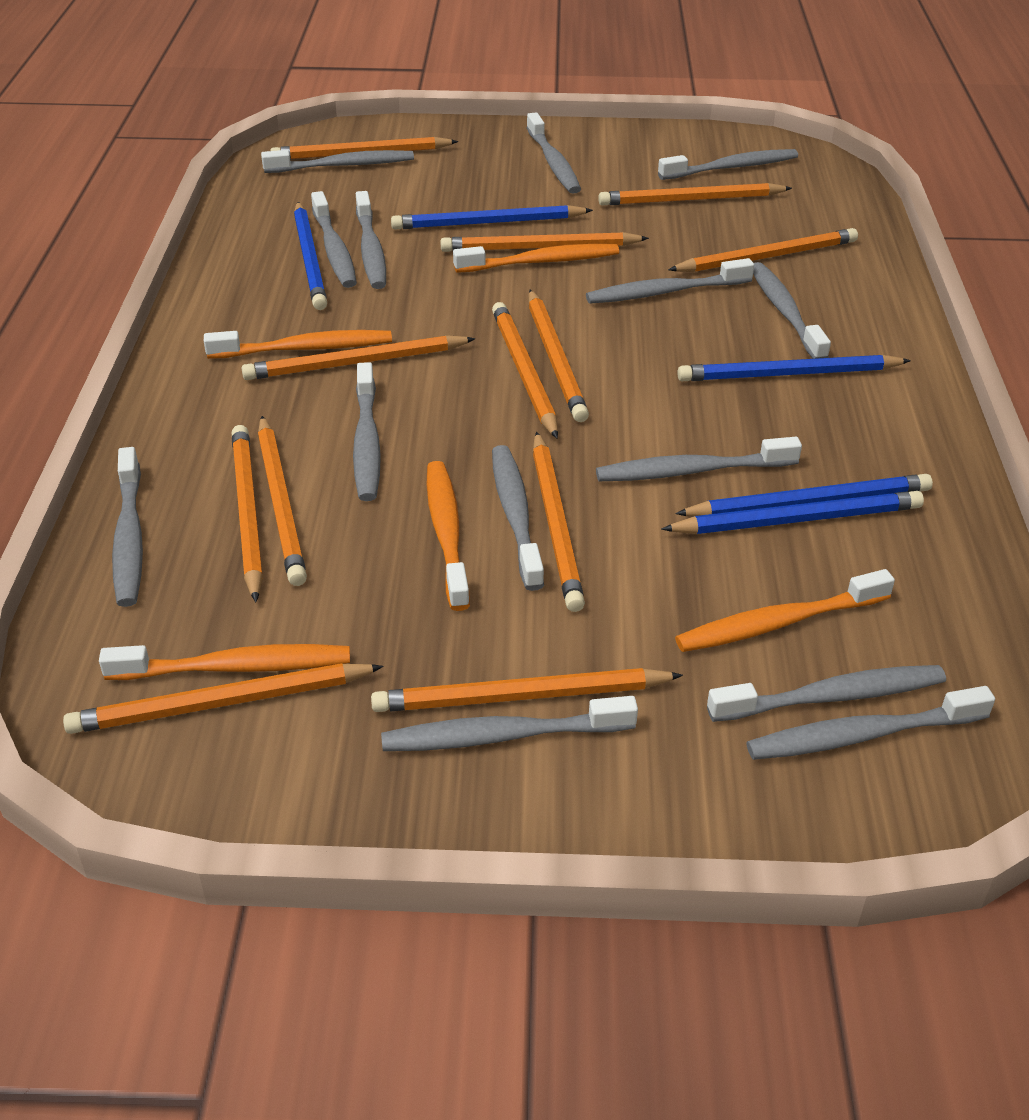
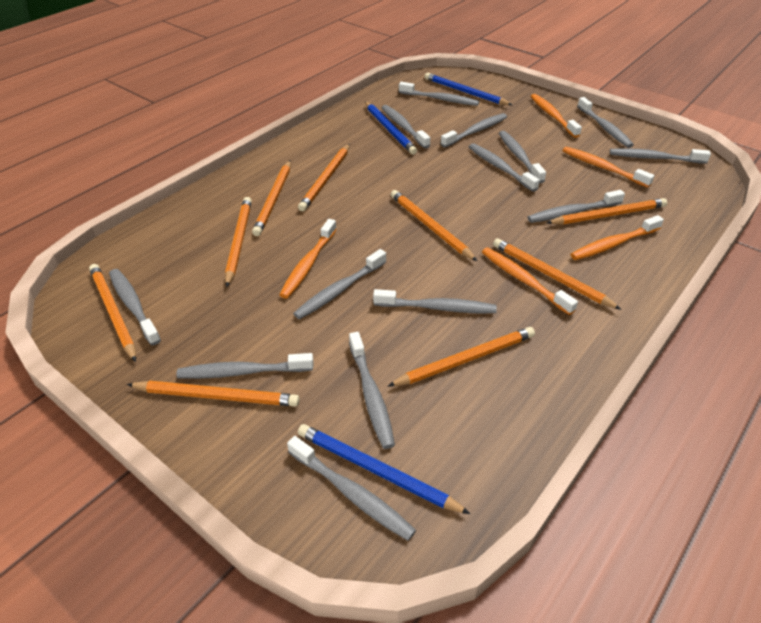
blue pencil: [294,202,327,310] [391,205,593,229] [661,491,924,534] [675,474,933,517] [677,355,911,381] = 5 -> [298,424,470,514] [365,102,417,155] [425,73,512,105] = 3
orange pencil: [63,663,384,734] [232,425,263,602] [242,335,475,380] [258,416,307,586] [270,137,458,160] [371,668,683,712] [441,232,649,252] [492,302,558,438] [529,290,589,422] [533,432,585,612] [598,183,792,205] [668,228,858,272] = 12 -> [89,264,136,362] [127,381,299,407] [225,197,252,287] [252,160,291,236] [298,144,350,211] [388,327,535,386] [391,190,477,261] [493,238,622,310] [547,198,667,225] = 9

